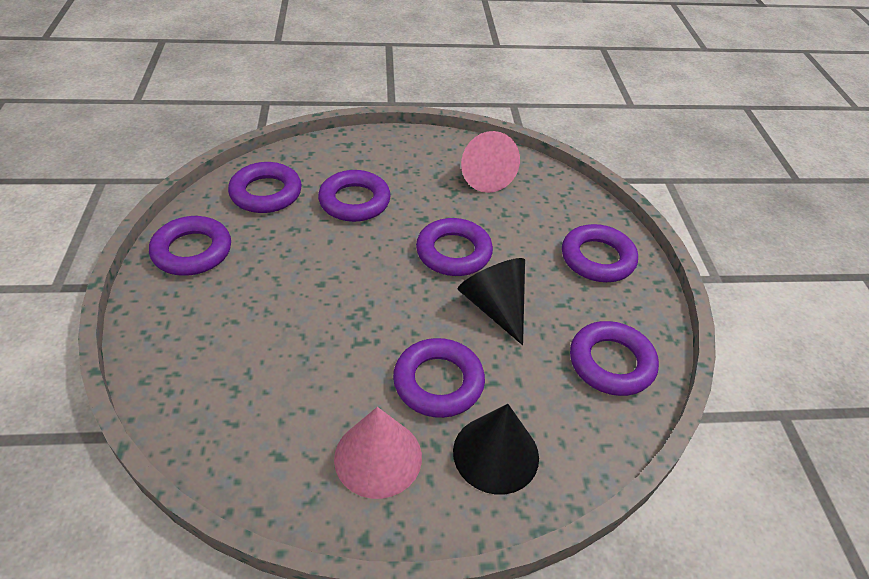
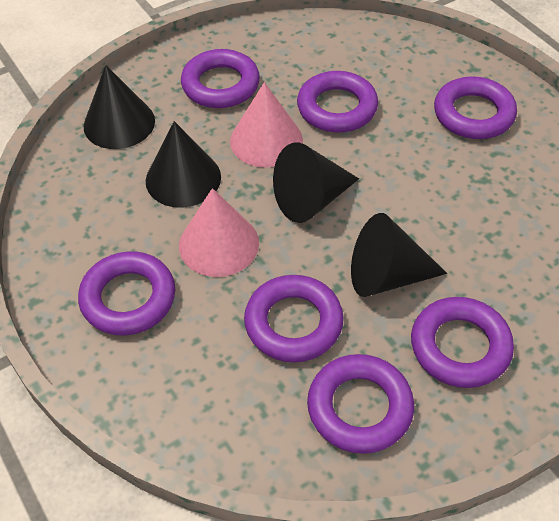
black cone: [453,404,539,495] [458,258,525,345] = 2 -> [84,65,155,149] [146,121,221,208] [273,142,359,223] [351,213,447,297] = 4

